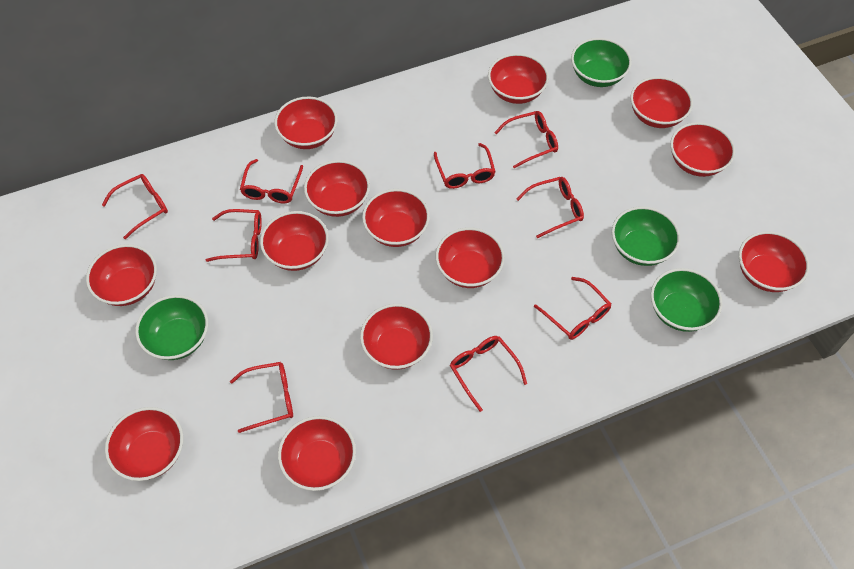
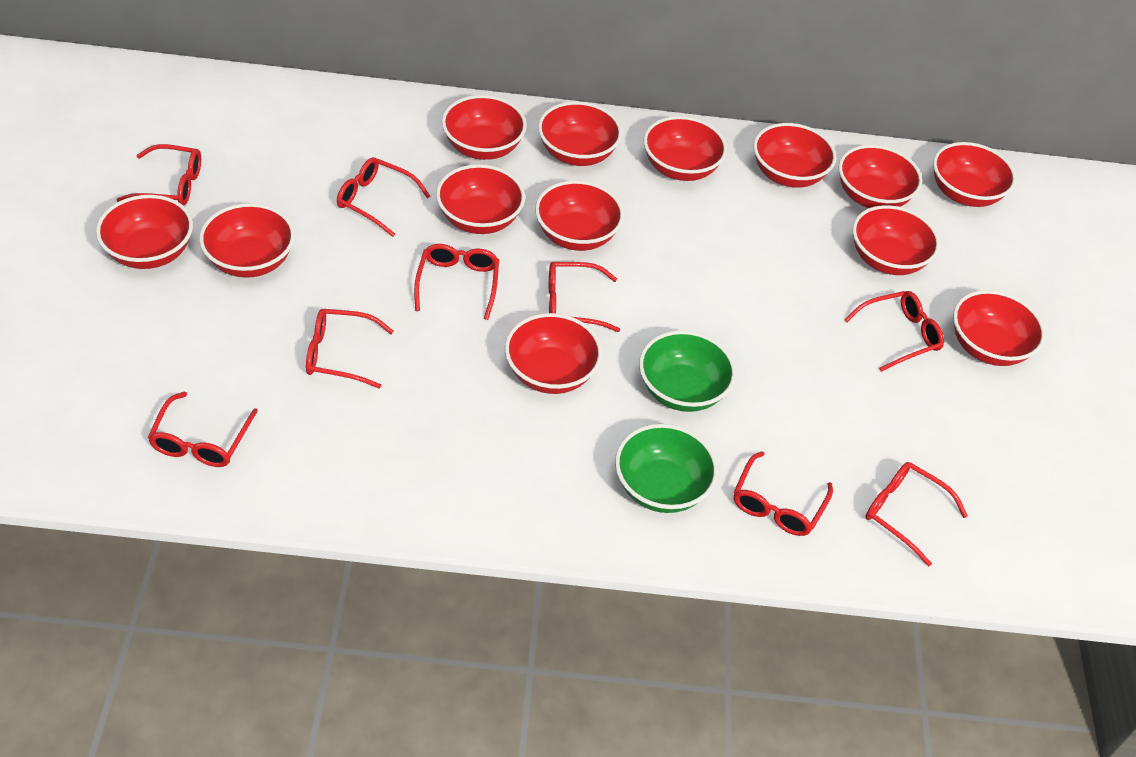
green bowl: [135,295,208,360] [571,38,632,87] [612,206,680,266] [651,268,723,332] = 4 -> [615,424,718,513] [639,330,736,412] = 2

